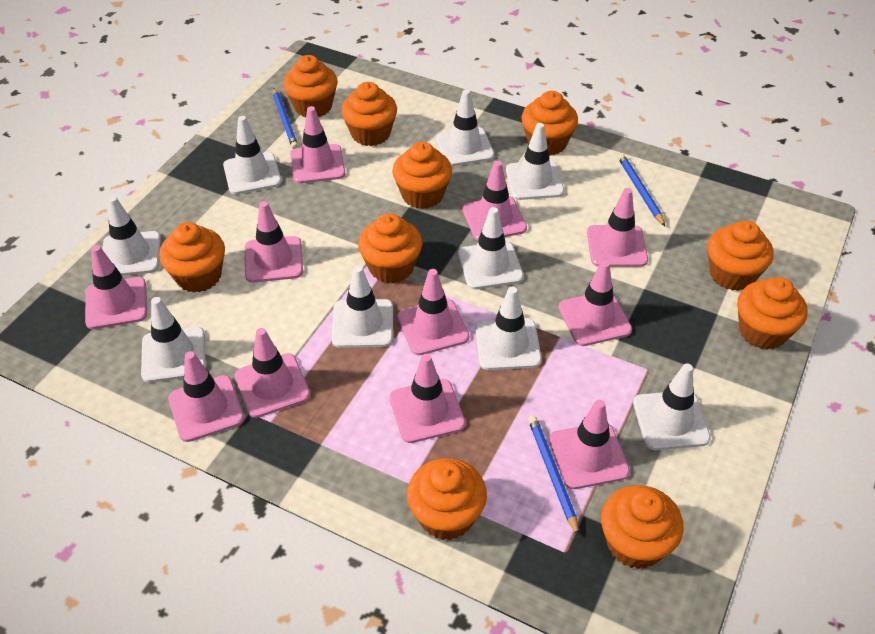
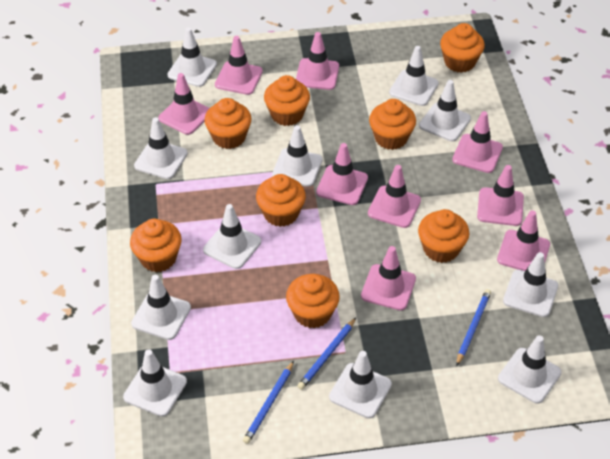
orange cupcake: [159,222,225,293] [283,55,338,117] [341,82,397,146] [358,213,422,283] [392,142,452,209] [407,458,487,540] [522,91,578,156] [601,485,684,569] [707,220,774,291] [737,277,808,350] = 10 -> [130,219,182,272] [204,98,251,149] [256,174,306,227] [264,75,310,126] [286,274,340,328] [369,99,416,150] [418,209,469,263] [440,23,485,73] = 8
pink traffic cone: [85,245,147,329] [168,351,244,442] [235,328,310,418] [245,201,303,283] [290,106,345,183] [389,354,465,443] [397,269,469,355] [462,161,527,241] [549,399,630,489] [558,260,632,346] [587,188,648,267] = 11 -> [158,73,210,135] [215,36,263,95] [296,32,339,90] [316,143,368,205] [361,246,416,310] [368,165,421,228] [452,111,503,173] [477,165,524,226] [497,210,550,271] = 9
white traffic cone: [102,196,161,276] [141,297,206,383] [223,116,282,194] [332,266,393,348] [436,89,494,166] [458,207,524,289] [475,286,542,370] [506,123,564,200] [633,363,711,450] = 9 -> [123,349,187,417] [131,275,191,340] [134,117,188,179] [167,27,217,87] [203,204,261,269] [272,125,322,187] [329,351,392,418] [389,46,439,106] [419,80,471,141] [498,335,562,404] [503,252,558,317] = 11

